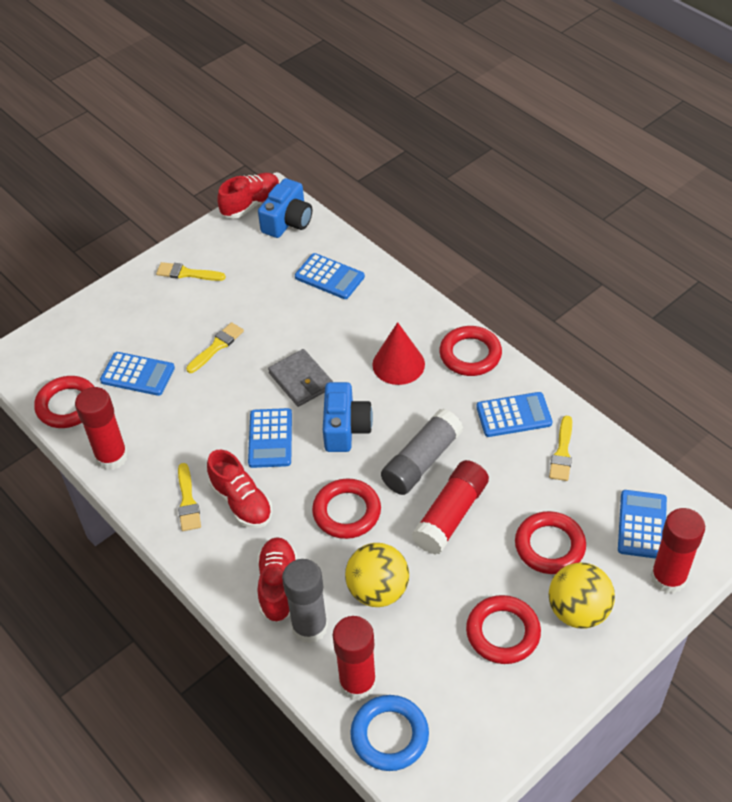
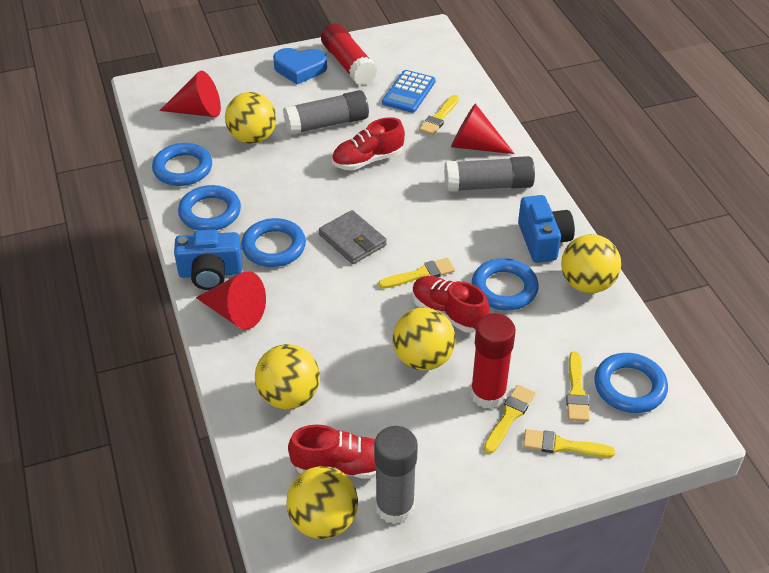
blue calculator: [100,352,175,396] [248,408,292,468] [295,253,365,299] [476,392,552,437] [618,490,667,559] = 5 -> [382,70,436,113] = 1
blue heart: none = 0 -> [273,48,327,85] = 1
blue ring: [350,695,429,771] = 1 -> [152,143,212,186] [178,185,241,230] [241,218,306,267] [472,258,539,310] [594,353,668,413] = 5
grey glue stick: [282,559,328,644] [381,409,463,495] = 2 -> [283,90,369,135] [374,426,418,524] [444,156,535,192] = 3
red cone: [372,322,425,385] = 1 -> [159,71,221,117] [196,271,266,330] [451,103,515,154] = 3
red glue stick: [75,387,128,470] [333,616,376,700] [412,460,489,555] [651,508,705,594] = 4 -> [321,23,378,85] [471,313,516,409] = 2
red ring: [34,376,94,428] [312,478,381,539] [439,326,502,376] [466,595,541,664] [515,511,586,574] = 5 -> none = 0
yellow ball: [345,543,409,607] [549,562,615,628] = 2 -> [225,92,276,144] [255,344,320,409] [286,466,358,539] [393,307,455,371] [561,234,621,293] = 5
yellow brush: [156,262,226,281] [178,463,201,531] [186,322,244,373] [549,416,572,481] = 4 -> [378,258,455,289] [419,95,459,135] [484,385,535,454] [523,429,615,458] [566,351,590,422] = 5

